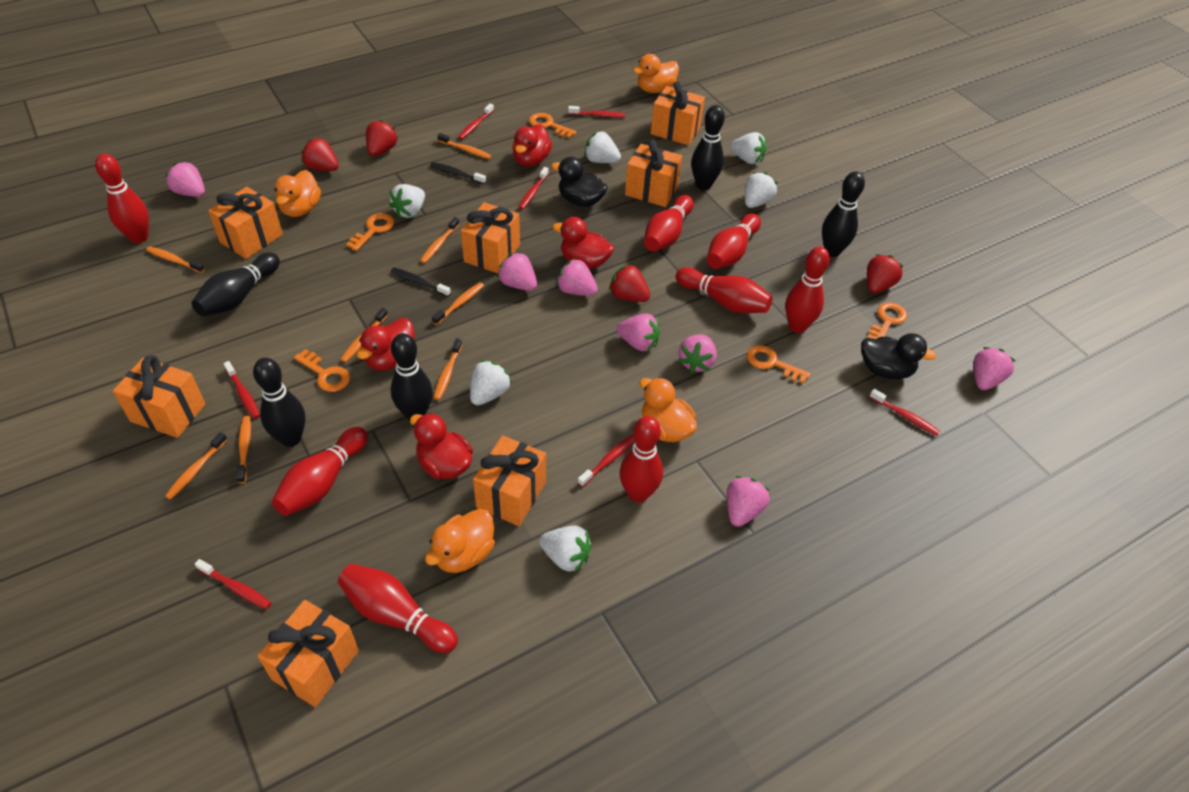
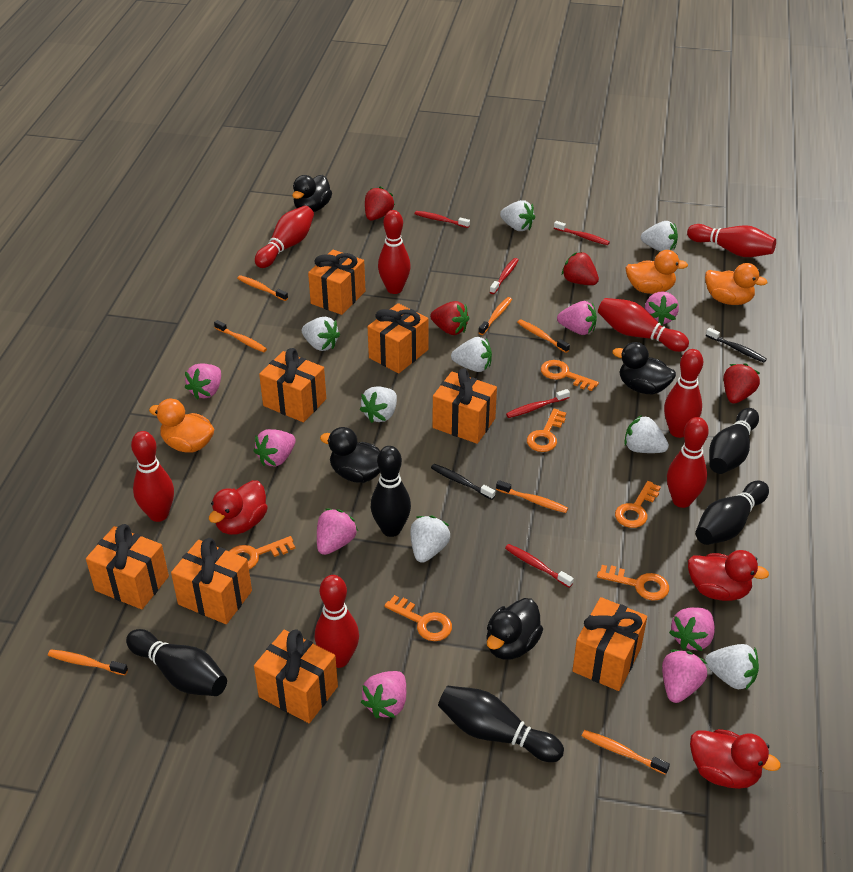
black duck: [551,157,608,207] [861,333,936,379] = 2 -> [292,175,332,212] [320,427,380,483] [486,598,543,660] [612,342,676,394] = 4
orange duck: [275,170,321,217] [425,509,495,573] [633,54,679,93] [639,377,697,442] = 4 -> [149,399,214,453] [625,250,688,294] [705,263,768,305] = 3
orange gift: [113,355,205,438] [208,187,283,259] [257,600,359,707] [461,202,520,273] [473,435,546,526] [625,140,682,207] [651,81,705,145] = 7 -> [86,524,169,609] [171,538,252,624] [254,629,338,723] [259,348,326,422] [308,250,366,315] [368,303,428,373] [433,368,497,444] [572,597,647,691] = 8
orange key: [294,349,350,392] [346,213,394,251] [529,113,577,138] [747,345,810,384] [867,302,907,339] = 5 -> [229,536,295,569] [384,595,452,641] [527,409,566,452] [541,360,599,391] [597,565,669,601] [615,481,661,528] = 6
orange toothbrush: [146,246,205,273] [165,432,228,500] [236,416,251,484] [341,308,388,363] [420,217,459,263] [432,282,484,325] [434,338,462,400] [437,133,491,159] = 8 -> [48,650,128,675] [214,320,267,352] [237,275,288,301] [478,297,512,335] [496,480,568,513] [517,319,570,353] [582,730,670,775] = 7
pink strawberry: [165,162,205,197] [497,252,537,291] [556,258,598,296] [617,313,660,351] [678,334,717,373] [727,476,770,527] [973,347,1015,390] = 7 -> [185,363,221,400] [254,429,296,466] [317,509,358,555] [361,671,406,718] [557,301,597,335] [645,291,679,325] [662,650,707,703] [669,607,715,651] = 8
red duck: [357,318,415,370] [410,413,473,479] [512,124,552,167] [552,217,614,269] = 4 -> [209,480,268,535] [688,550,769,601] [690,729,781,789] = 3
red toothbrush: [195,559,271,609] [223,361,260,419] [458,104,494,139] [519,167,549,210] [568,106,625,118] [578,435,635,487] [869,389,941,436] = 7 -> [415,211,470,228] [490,258,519,294] [505,544,574,588] [506,389,570,418] [554,221,610,245] = 5
white strawberry: [389,184,425,218] [470,360,512,405] [539,526,592,573] [584,131,621,163] [730,132,766,164] [745,172,777,208] = 6 -> [302,317,340,351] [359,386,397,423] [410,516,450,563] [451,337,492,372] [500,200,535,231] [624,415,669,453] [641,221,678,252] [705,644,759,691] = 8

